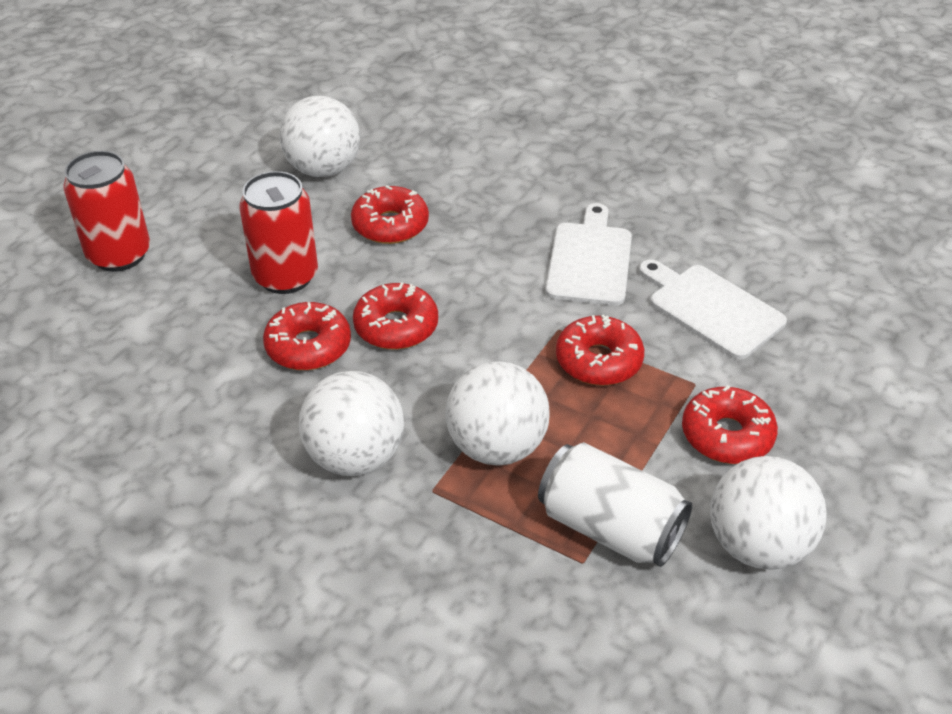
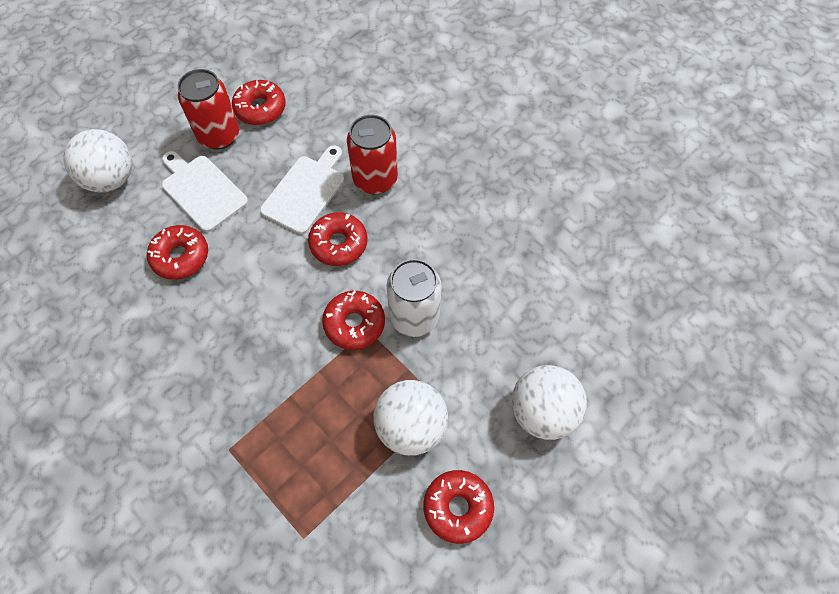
white ball: [279,96,360,177] [299,371,404,476] [445,361,550,466] [710,456,827,570] = 4 -> [63,129,132,192] [374,380,448,456] [512,365,587,440] = 3

